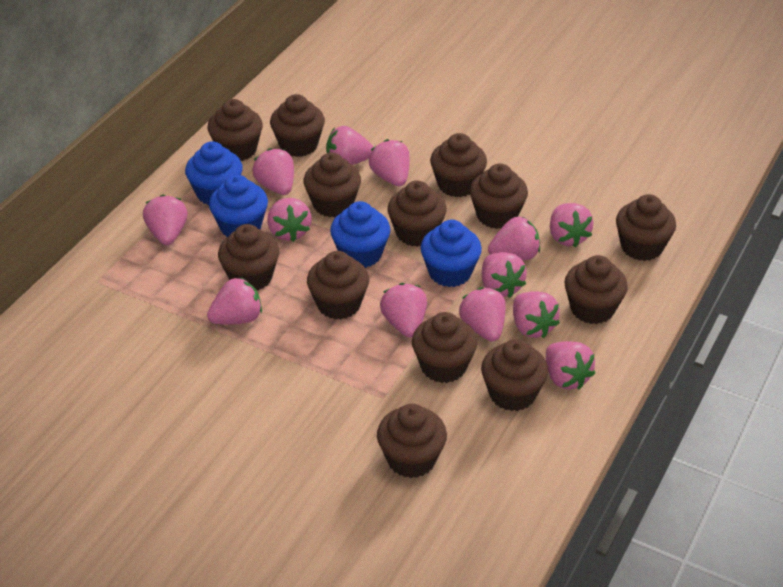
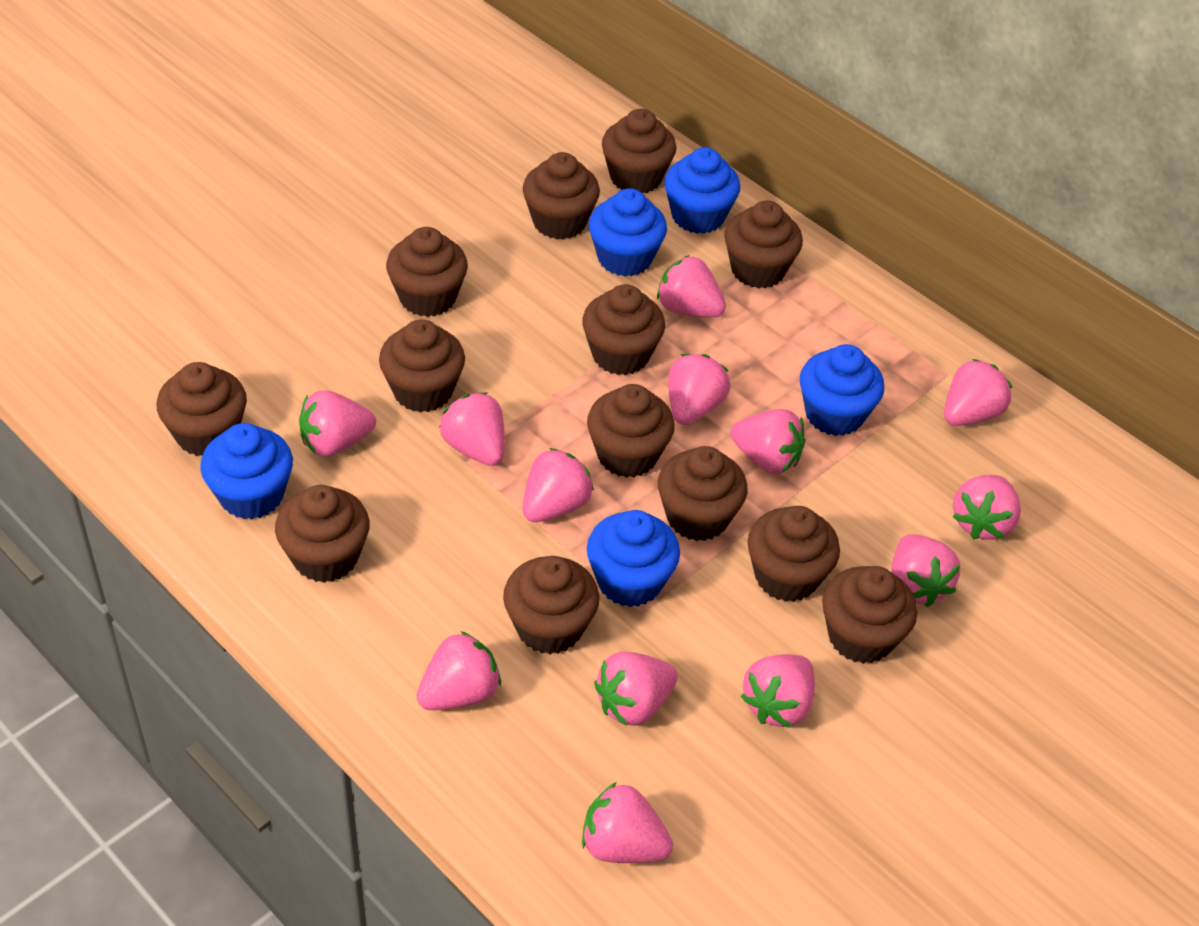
blue cupcake: [185,141,243,205] [209,175,268,237] [330,201,390,268] [421,220,482,287] = 4 -> [200,423,293,519] [587,510,680,607] [589,188,667,277] [664,147,740,234] [800,344,884,436] = 5

